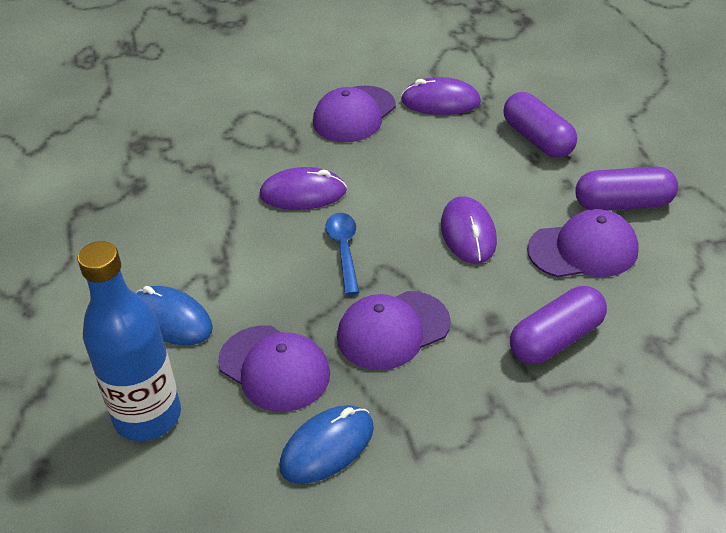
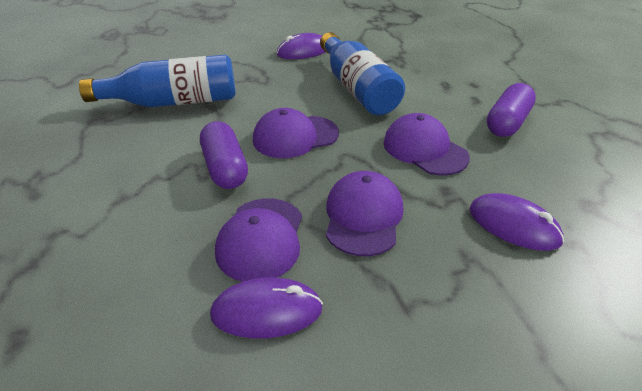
blue bottle: [78,241,181,441] = 1 -> [79,55,236,107] [320,32,405,115] = 2
blue mouse: [136,286,213,345] [280,405,374,484] = 2 -> none = 0
blue spoon: [325,213,359,295] = 1 -> none = 0
purple capsule: [503,92,577,158] [510,286,607,364] [575,167,678,210] = 3 -> [200,121,248,189] [487,83,536,137] = 2

